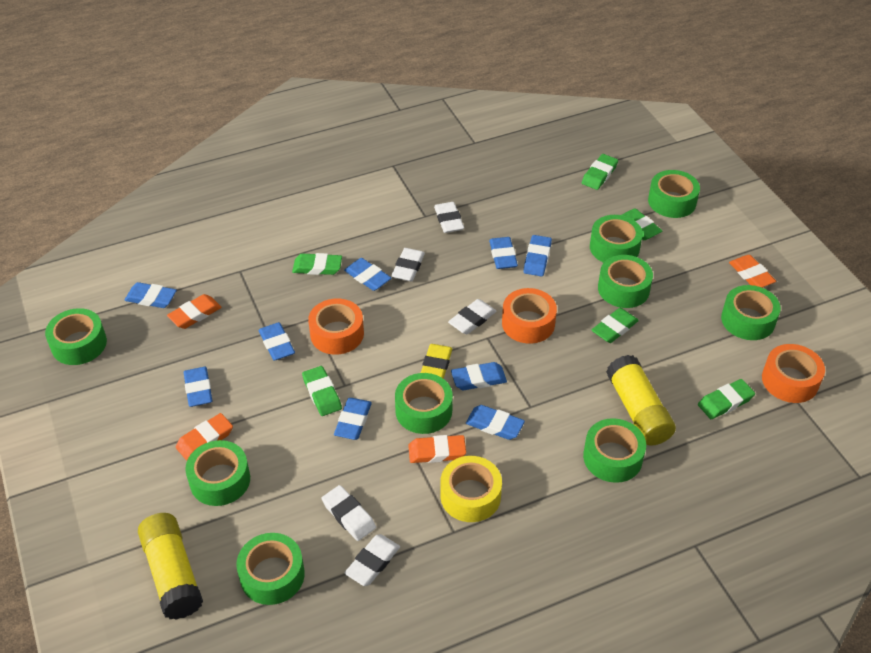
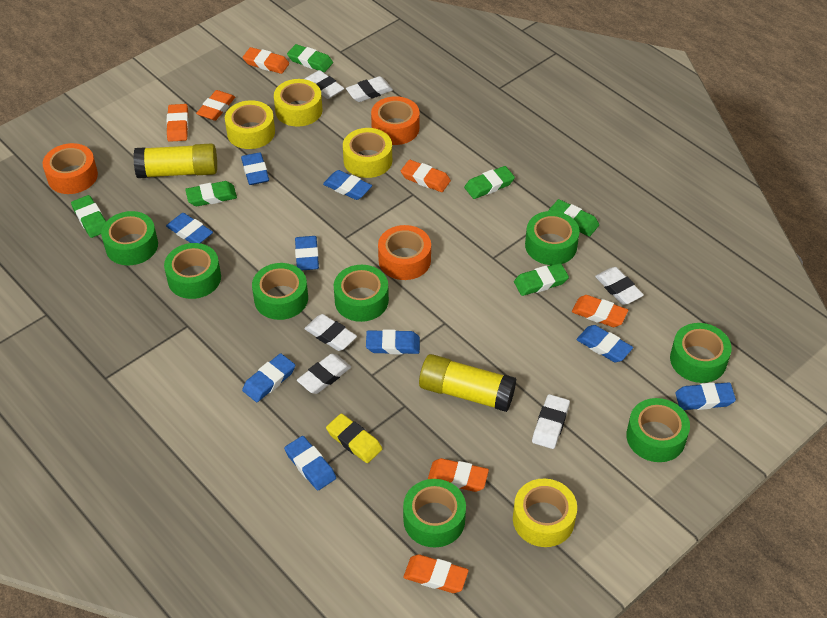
green tape: [45,308,107,365] [185,440,250,506] [236,533,305,605] [395,373,453,434] [583,418,646,483] [590,215,643,263] [598,255,653,308] [648,170,700,218] [721,285,781,340] = 9 -> [101,211,158,266] [164,243,221,299] [252,263,308,320] [334,265,389,322] [403,479,466,548] [525,211,580,265] [626,398,690,462] [670,323,732,383] = 8
orange eraser: [167,294,221,329] [176,413,233,461] [408,435,466,463] [729,255,776,288] = 4 -> [167,104,189,142] [196,90,235,121] [243,47,289,74] [401,160,451,192] [403,554,469,593] [428,458,489,492] [572,295,628,327] = 7
white eraser: [322,485,376,541] [345,534,400,586] [391,248,425,281] [434,202,464,233] [448,299,497,334] = 5 -> [297,354,351,394] [304,314,357,351] [305,70,344,99] [346,76,393,102] [532,394,570,449] [595,267,644,305] = 6
yellow tape: [440,456,502,522] = 1 -> [225,100,275,149] [274,79,323,127] [343,128,392,178] [513,479,577,547] = 4

